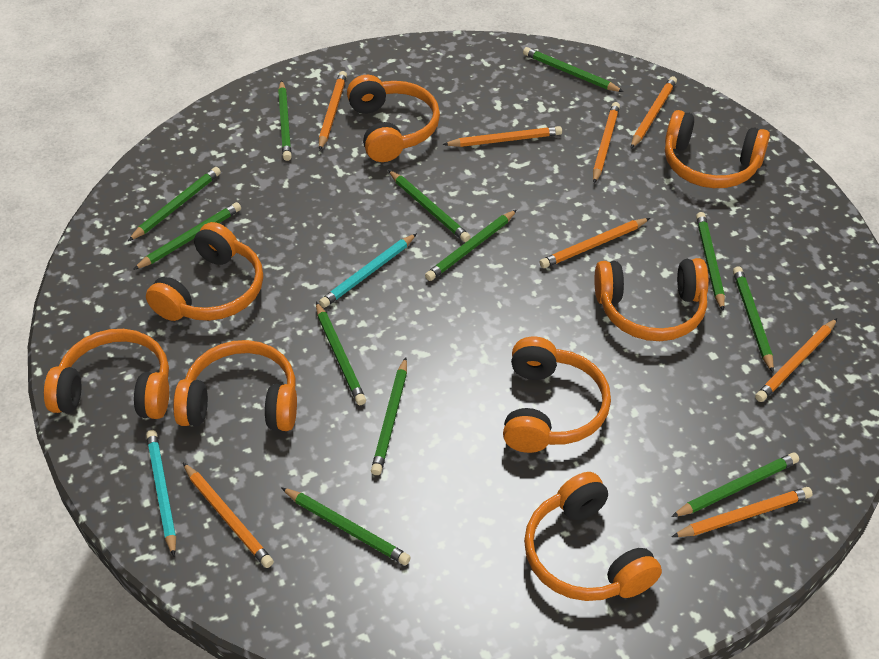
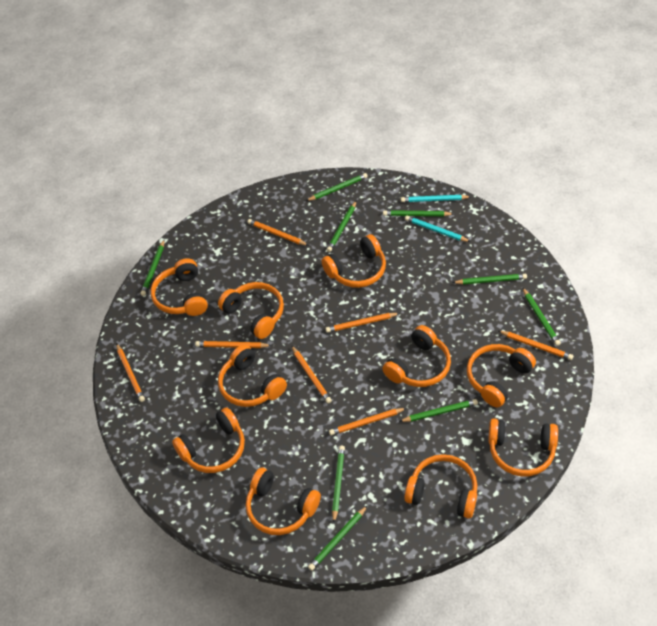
green pencil: [128,167,221,241] [133,202,241,270] [278,80,292,161] [281,487,411,565] [316,302,366,405] [371,357,407,475] [388,170,471,242] [425,210,517,281] [523,47,624,92] [671,453,799,517] [696,212,725,311] [733,266,774,373] = 12 -> [140,240,165,296] [306,173,368,201] [308,506,367,571] [327,201,356,252] [332,446,345,522] [383,210,453,216] [399,399,478,422] [452,274,527,285] [522,287,561,346] = 9
orange headphones: [44,329,169,419] [146,222,263,321] [173,340,297,431] [347,75,440,162] [503,337,611,453] [524,472,662,601] [595,258,709,341] [665,110,770,188] = 8 -> [151,258,208,316] [172,407,245,473] [218,282,284,339] [218,345,287,407] [246,468,321,535] [321,234,386,288] [382,325,451,387] [404,454,478,519] [467,344,536,407] [488,418,558,477] = 10
orange pencil: [183,463,274,568] [319,71,347,151] [443,126,562,147] [539,218,650,268] [593,102,620,183] [631,76,677,149] [672,487,813,537] [755,318,837,402] = 8 -> [116,343,145,402] [195,341,272,348] [247,219,309,246] [291,345,332,403] [326,313,400,333] [329,408,406,436] [499,331,573,360] = 7

